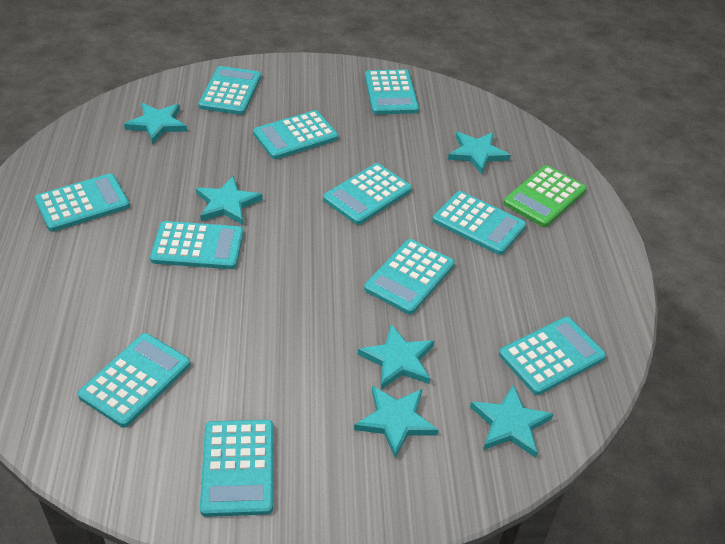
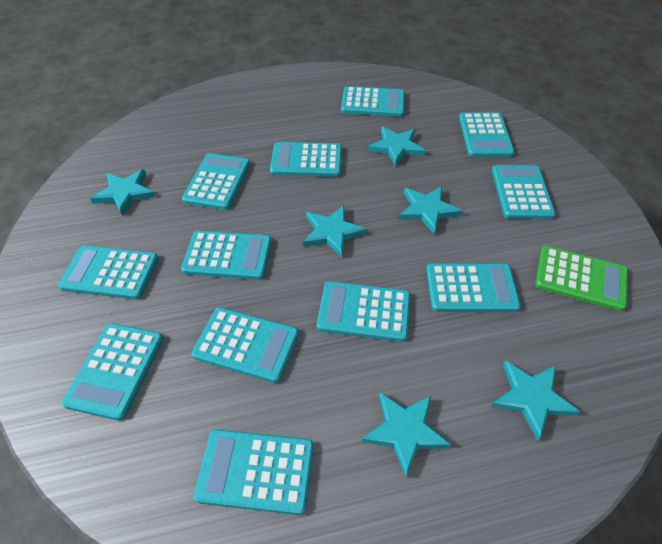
turquoise calculator: [34,174,130,232] [78,333,190,427] [150,221,244,269] [198,66,261,115] [200,420,273,517] [253,110,338,159] [323,163,412,225] [364,239,455,314] [365,69,419,115] [433,191,526,255] [499,317,606,395] = 11 -> [58,245,159,300] [62,323,164,421] [181,231,272,280] [182,153,250,210] [192,307,299,383] [194,429,314,515] [270,142,342,177] [317,281,410,342] [341,86,405,117] [426,263,521,312] [459,112,515,157] [492,165,556,219] = 12

